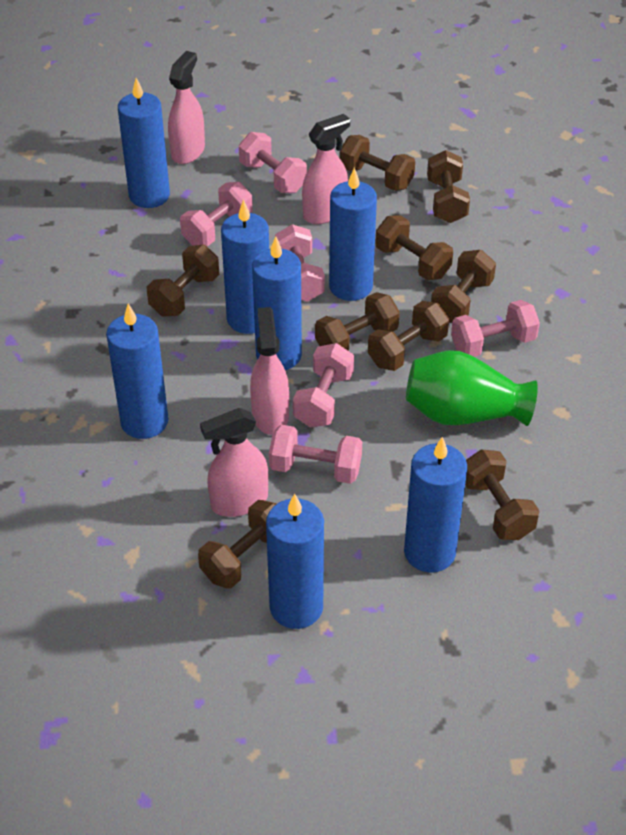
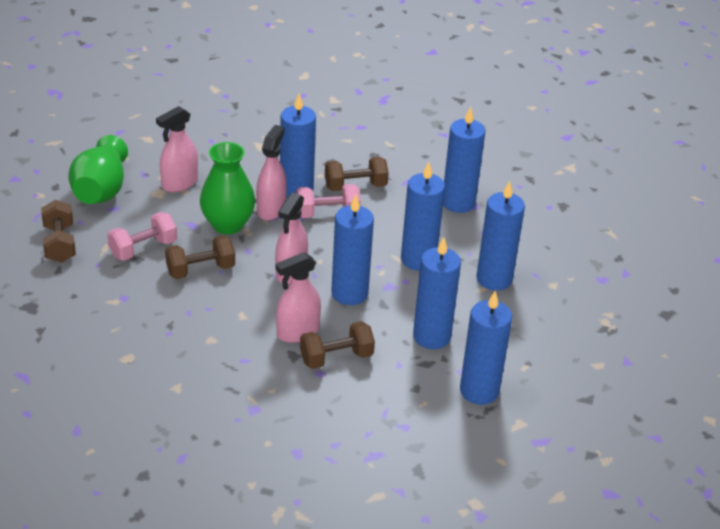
brown dumbbell: [147,245,219,316] [198,500,276,588] [315,292,400,351] [340,135,415,191] [368,301,449,371] [375,215,453,280] [427,150,470,223] [431,250,496,323] [465,449,540,540] = 9 -> [41,200,76,263] [165,236,235,279] [300,321,375,369] [325,157,389,191] = 4
green vase: [406,350,538,426] = 1 -> [68,135,128,204] [200,142,255,234] = 2
pink dumbbell: [180,182,253,247] [239,132,307,193] [269,425,362,484] [275,224,325,302] [293,343,354,428] [451,300,540,357] = 6 -> [107,212,177,261] [296,184,361,218] = 2

